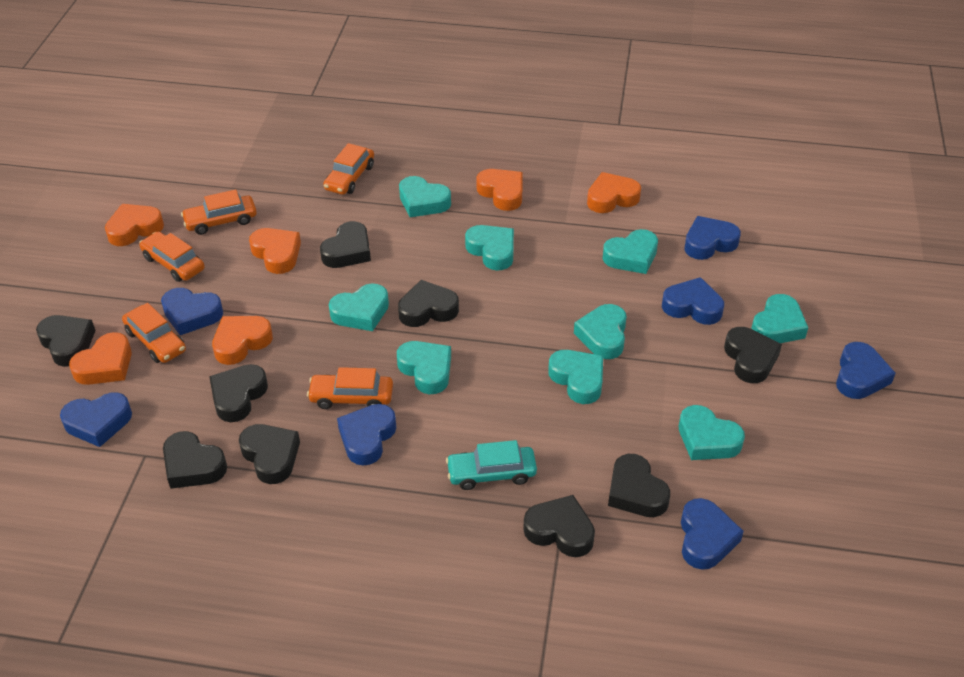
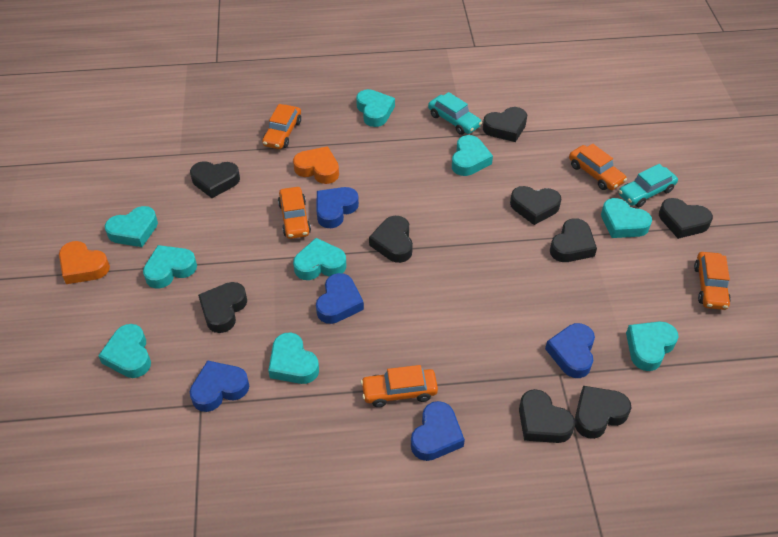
blue heart: [60,392,132,447] [161,288,223,335] [337,404,396,466] [662,277,724,325] [681,498,744,570] [684,216,741,260] [836,342,896,399] = 7 -> [190,360,249,412] [316,273,364,324] [317,187,359,228] [411,401,465,461] [545,323,595,378] = 5
orange heart: [69,332,132,385] [105,204,164,246] [212,316,273,365] [249,228,301,274] [476,169,523,211] [587,172,641,213] = 6 -> [59,241,110,284] [293,146,339,184] = 2
turquoise car: [446,440,537,490] = 1 -> [428,92,482,135] [619,164,678,207] = 2

